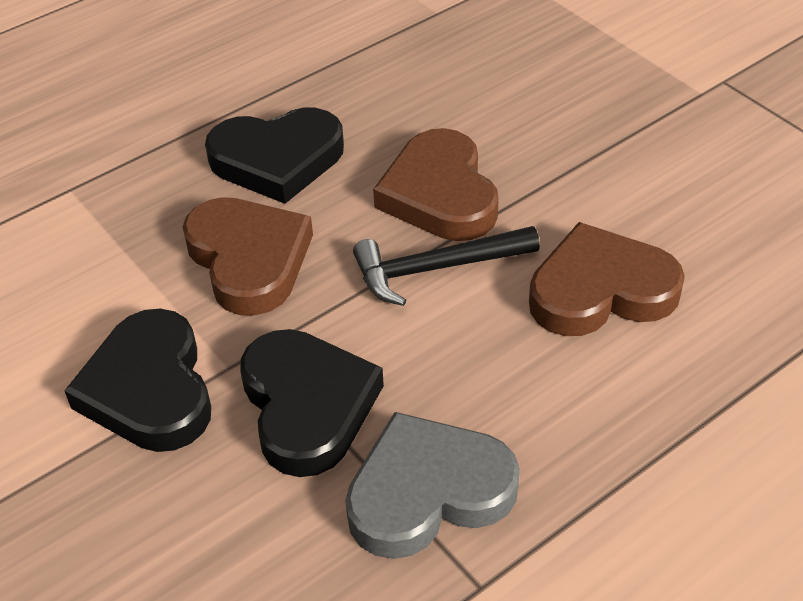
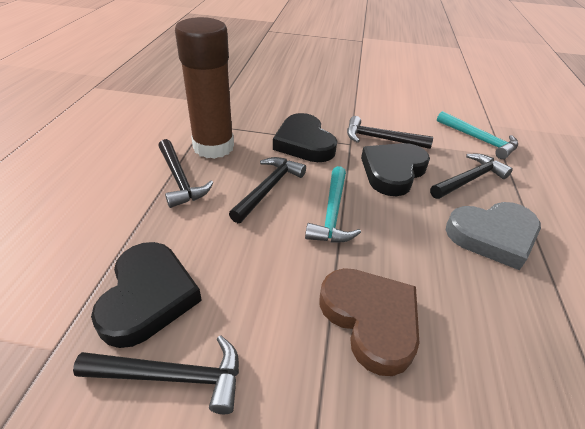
black hammer: [353,226,540,306] = 1 -> [73,335,239,414] [158,139,214,208] [229,157,306,223] [347,116,433,149] [430,154,513,199] = 5
brown glue stick: none = 0 -> [175,17,234,159] = 1
brown heart: [183,197,313,316] [373,128,499,241] [529,222,685,336] = 3 -> [319,268,419,376] = 1
turquoise hammer: none = 0 -> [305,166,361,242] [437,111,518,159] = 2

